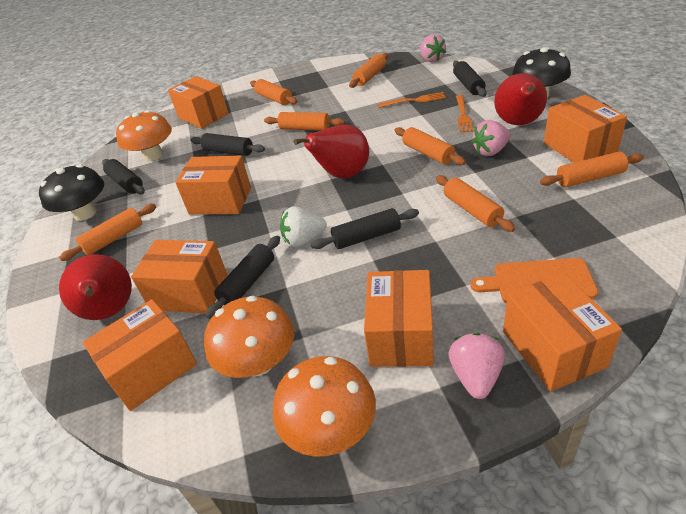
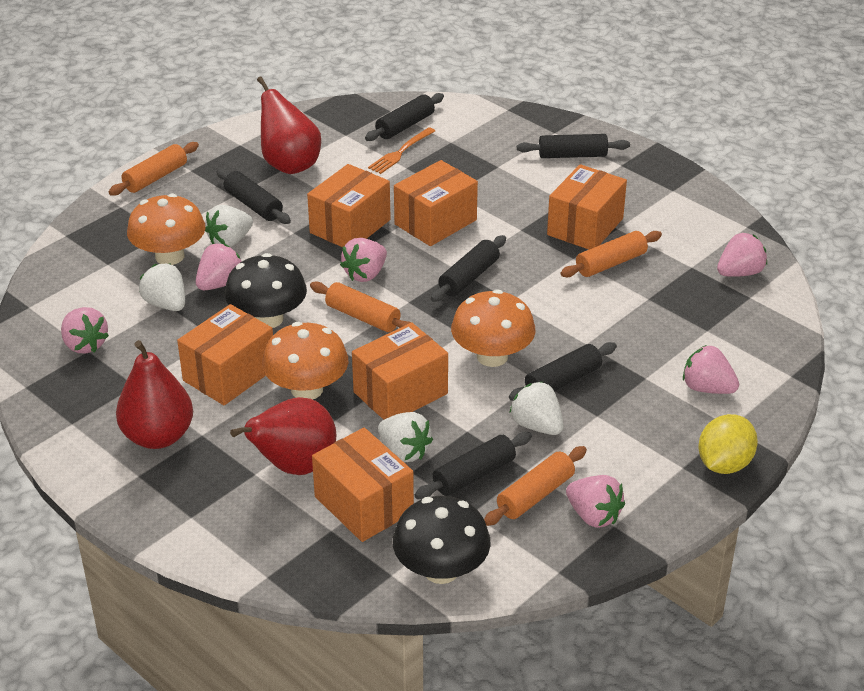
black rolling pin: [102,159,145,195] [190,133,265,156] [205,236,280,319] [311,208,419,249] [453,61,487,97] = 5 -> [217,168,291,224] [365,93,444,141] [415,432,532,499] [431,235,506,302] [509,342,617,401] [517,134,630,158] = 6
orange box: [82,299,197,411] [131,240,228,313] [168,76,229,129] [175,155,251,214] [364,270,434,367] [503,273,622,392] [544,95,627,163] = 7 -> [177,304,273,406] [307,164,391,247] [312,427,414,542] [352,323,448,420] [394,160,478,246] [547,164,627,249] = 6
orange cutting board: [471,258,598,303] = 1 -> none = 0
orange fork: [377,92,446,108] [456,95,473,133] = 2 -> [368,127,435,174] = 1
orange rolling pin: [59,204,156,261] [250,79,297,105] [264,112,345,131] [349,53,388,88] [395,127,466,165] [436,175,515,232] [540,152,644,187] = 7 -> [109,142,199,196] [310,282,412,332] [484,446,587,526] [560,231,662,277] = 4
pink strawberry: [420,34,446,62] [448,333,505,399] [471,120,511,156] = 3 -> [61,307,109,353] [196,244,242,290] [340,238,387,282] [566,475,625,528] [683,345,739,394] [717,233,767,277] = 6
white strawberry: [280,206,327,247] = 1 -> [139,263,185,311] [205,205,253,247] [378,412,433,462] [509,382,564,435] = 4
yellow lemon: none = 0 -> [698,414,758,474] = 1

